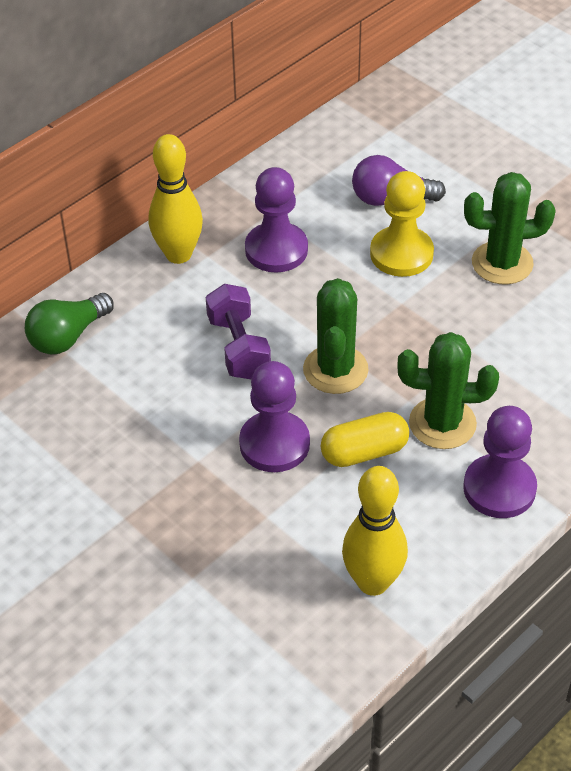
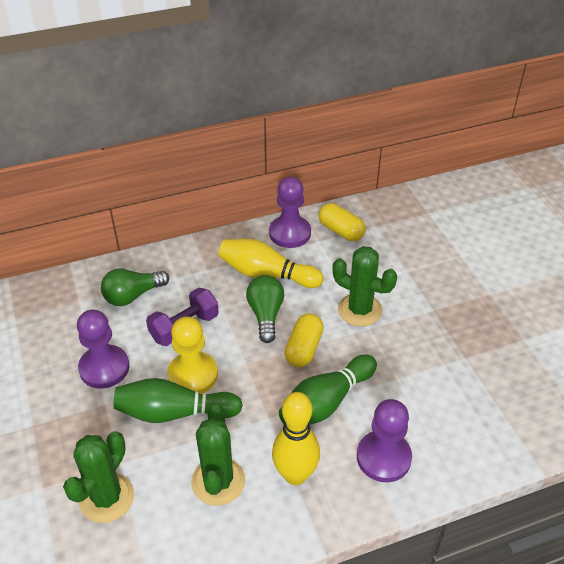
green bowling pin: none = 0 -> [114,378,243,423] [279,354,377,425] = 2
green light bulb: [25,293,114,354] = 1 -> [101,268,169,306] [246,275,284,343] = 2
purple light bulb: [352,155,446,206] = 1 -> none = 0
yellow capsule: [321,412,409,467] = 1 -> [284,313,324,367] [318,203,366,241] = 2

